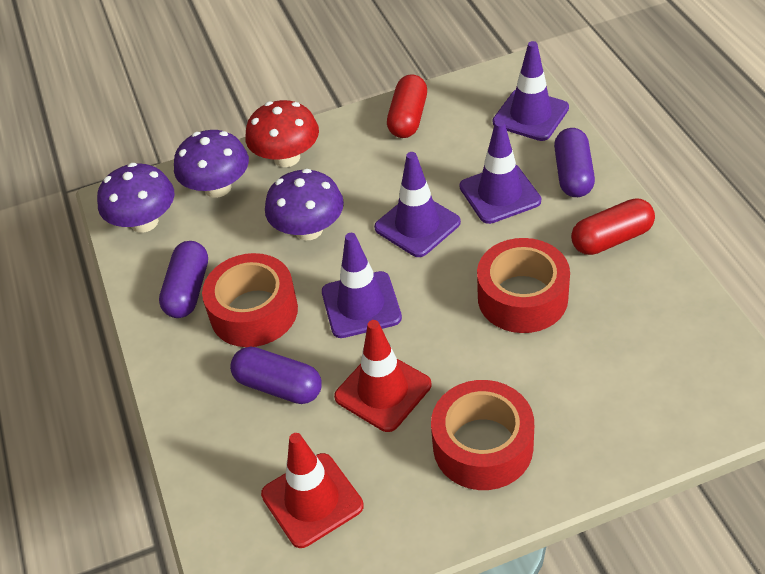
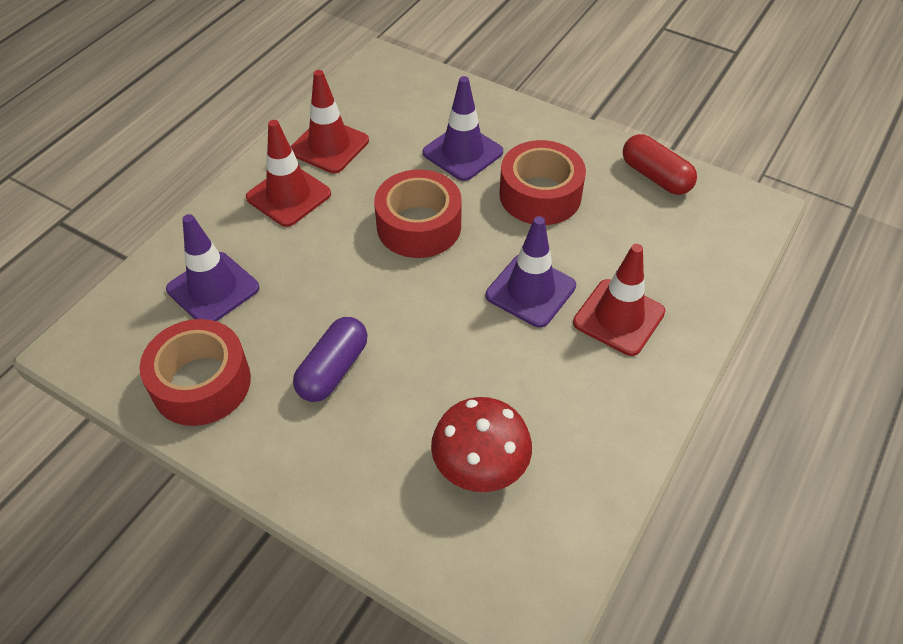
purple capsule: [159,241,208,318] [230,347,322,404] [554,128,595,197] = 3 -> [293,317,368,402] = 1
purple mushroom: [97,163,175,233] [174,130,249,198] [265,169,344,240] = 3 -> none = 0
purple traffic cone: [322,233,402,338] [374,152,461,257] [460,120,541,224] [493,41,569,141] = 4 -> [166,214,259,321] [423,76,503,181] [486,216,576,328] = 3
red capsule: [387,74,427,138] [571,198,655,255] = 2 -> [623,134,697,195] = 1
red traffic cone: [261,433,364,548] [334,320,431,432] = 2 -> [246,120,331,227] [290,70,369,173] [573,244,665,356] = 3

